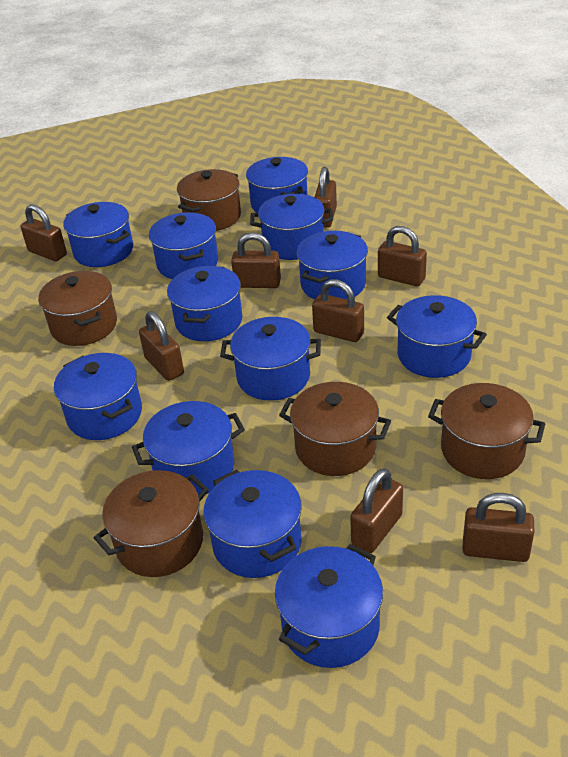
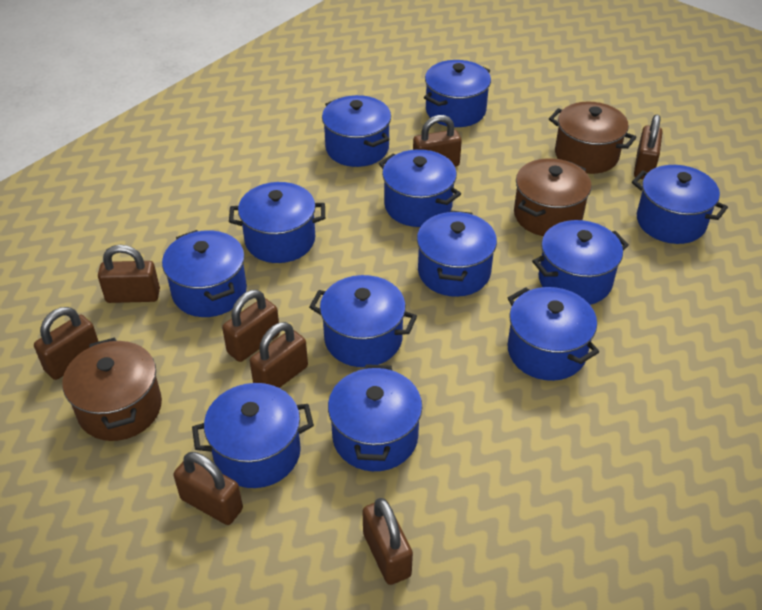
brown pot: [38,271,117,346] [94,470,209,577] [177,169,241,231] [279,382,391,476] [428,383,545,479] = 5 -> [62,338,162,441] [514,158,592,236] [549,102,637,174] = 3

